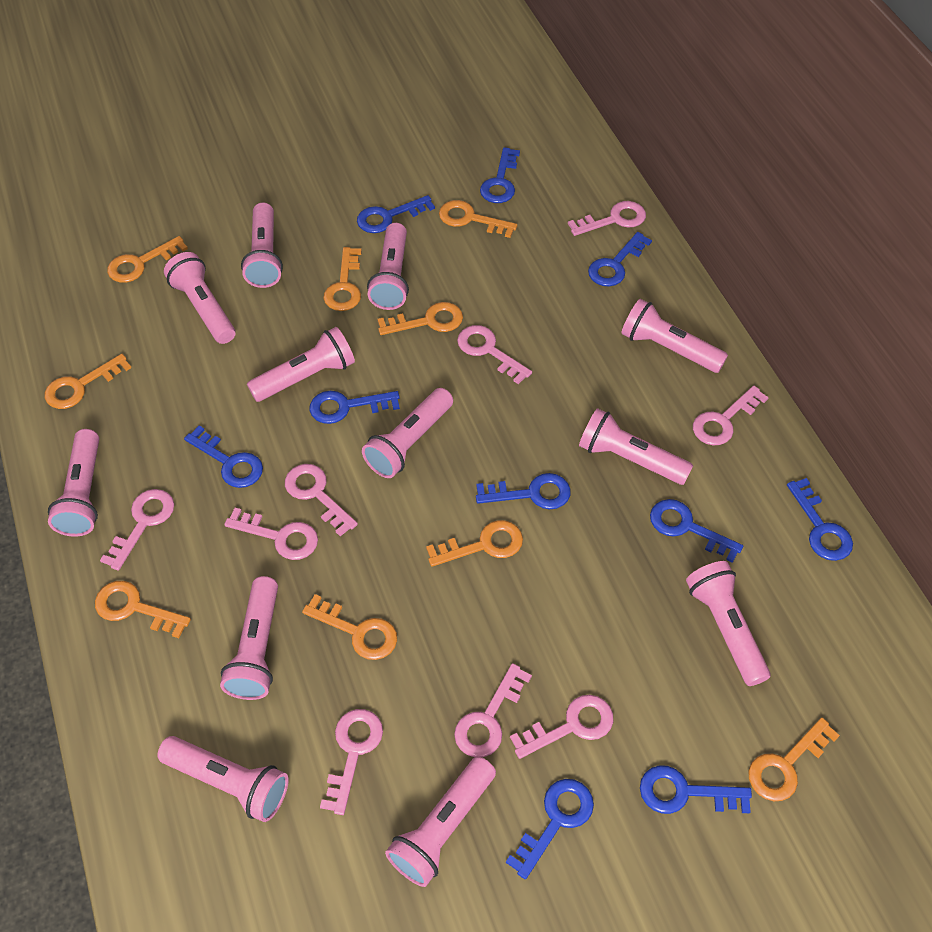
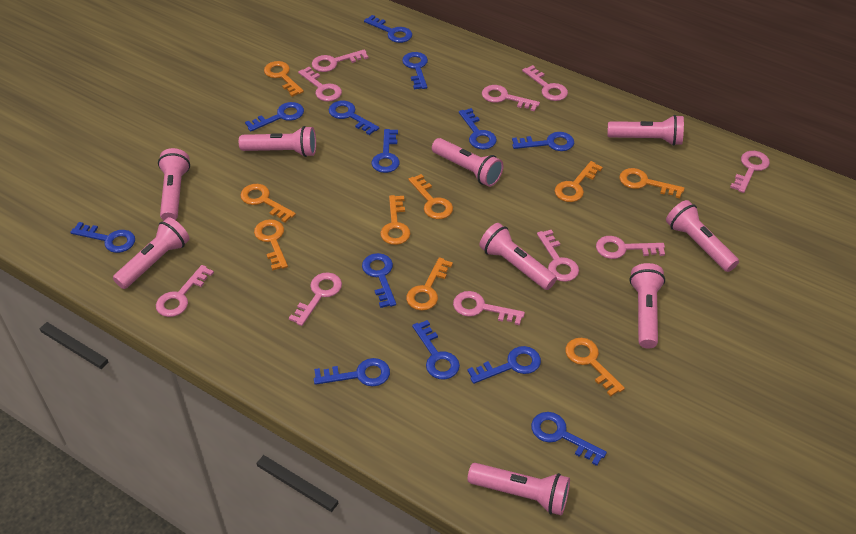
blue key: [184,426,263,488] [309,391,400,424] [357,195,435,233] [476,473,571,509] [480,147,520,203] [506,779,594,879] [588,232,652,286] [640,765,752,814] [650,499,743,563] [787,478,853,561] = 10 -> [70,222,135,253] [245,102,304,131] [314,358,390,386] [329,101,379,135] [362,253,396,308] [364,15,412,43] [371,129,400,173] [402,52,428,90] [412,320,460,379] [459,108,497,149] [467,346,541,384] [512,132,574,151] [531,412,607,466] = 13
pink flashlight: [48,429,99,537] [157,736,289,822] [164,252,236,344] [220,576,278,700] [241,203,283,288] [247,327,355,402] [362,388,453,478] [367,223,409,310] [385,756,496,887] [579,408,693,485] [621,299,728,373] [686,561,770,686] = 12 -> [113,217,190,289] [158,148,190,220] [239,126,316,157] [432,138,504,187] [468,463,570,515] [479,223,557,290] [607,115,684,146] [630,263,665,349] [666,200,739,272] = 9
pink key: [100,489,174,571] [224,508,318,560] [285,464,358,536] [320,709,383,815] [454,663,532,757] [457,325,532,384] [510,695,613,759] [568,201,646,236] [693,385,769,446] = 9 -> [156,265,214,317] [289,273,342,326] [298,67,342,102] [312,49,368,72] [453,291,525,325] [482,85,540,111] [522,65,568,101] [537,230,579,282] [596,236,665,259] [730,151,770,193] = 10

